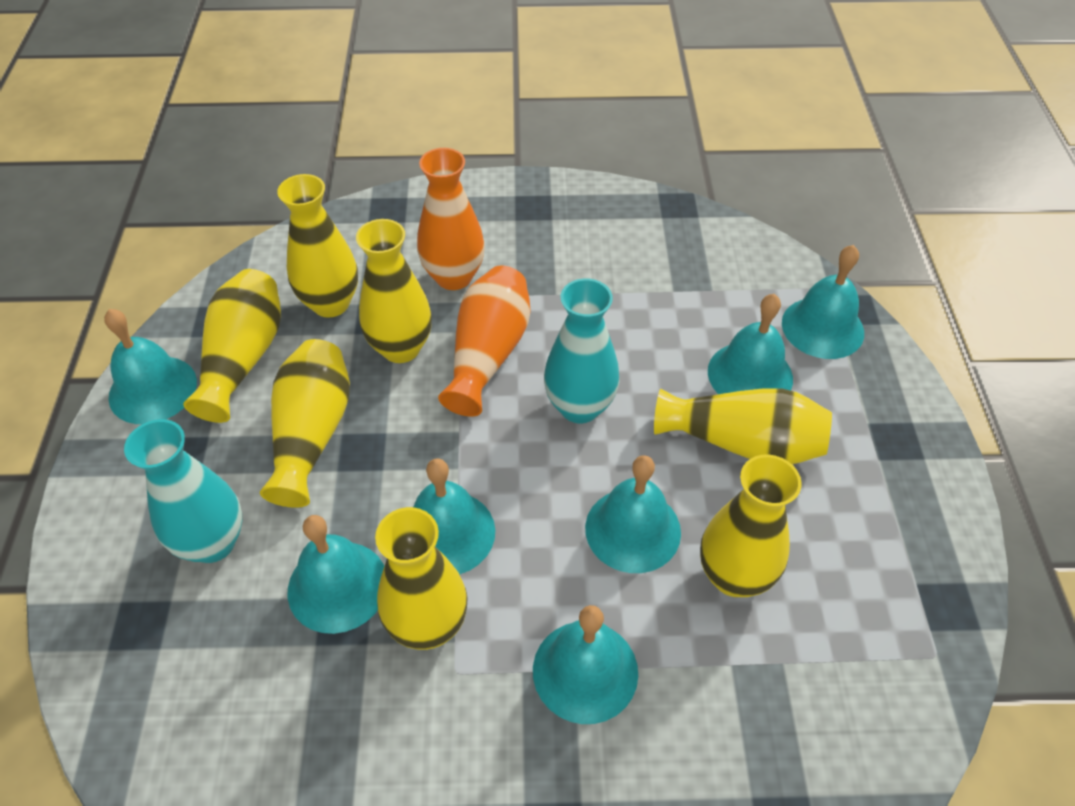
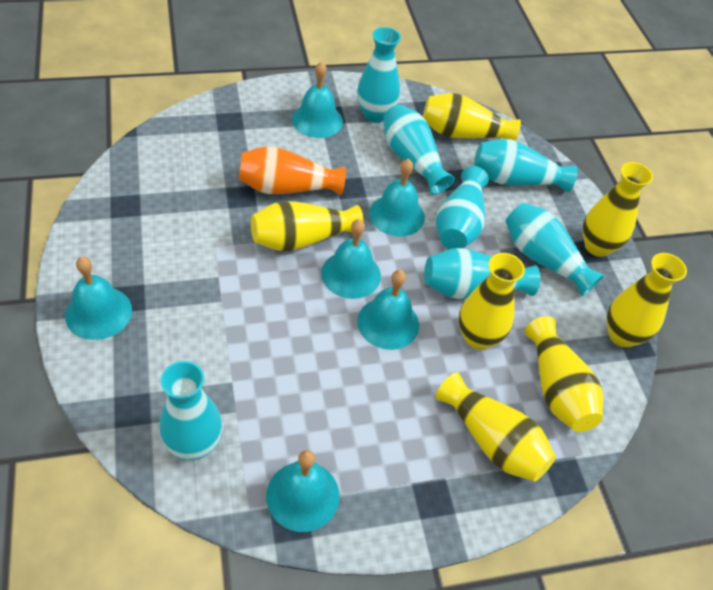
orange vase: [417,148,485,290] [438,265,531,417] = 2 -> [239,146,346,195] = 1
turquoise bell: [104,309,197,424] [288,515,384,634] [413,458,495,575] [533,605,638,724] [585,455,681,573] [708,294,793,394] [782,245,864,359] = 7 -> [65,257,132,340] [266,450,340,532] [292,61,343,138] [321,219,381,299] [357,270,419,350] [369,159,425,237] = 6
turquoise vase: [124,419,242,563] [544,278,619,423] = 2 -> [159,361,222,460] [357,27,401,123] [383,104,455,195] [424,248,540,299] [436,166,489,249] [474,139,578,192] [505,203,604,297] = 7

